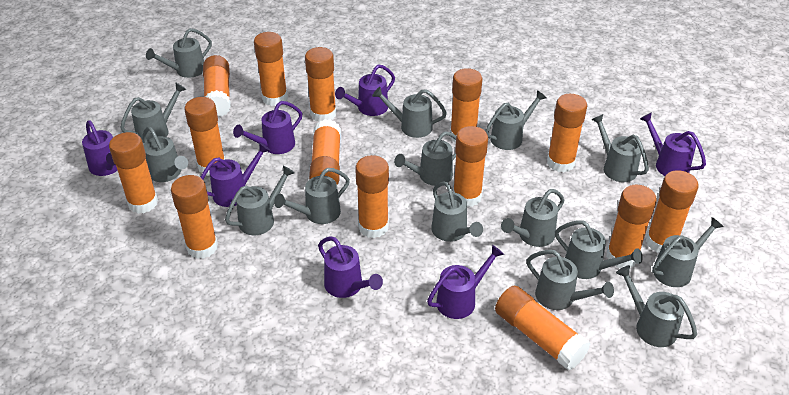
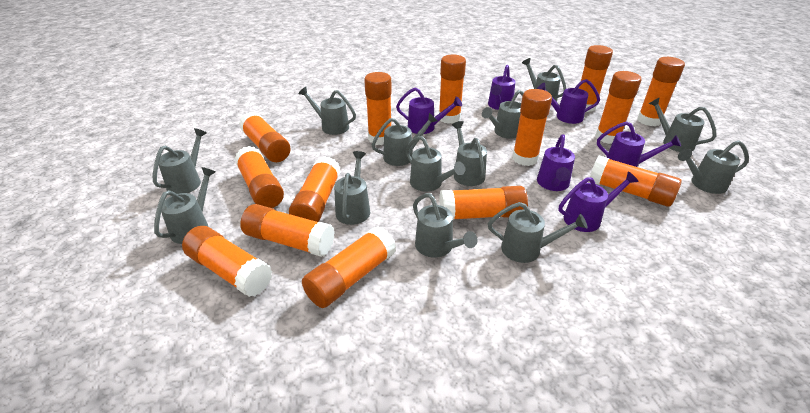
grey watering can: [121,82,186,143] [142,127,188,182] [146,28,212,78] [225,165,295,235] [274,168,350,224] [372,87,447,138] [394,131,456,186] [431,182,483,242] [485,90,547,150] [501,189,564,247] [527,250,614,310] [555,220,643,279] [591,114,649,182] [616,265,697,347] [652,217,724,287] = 15 -> [153,128,207,194] [154,167,216,244] [298,87,356,135] [334,151,370,225] [372,113,437,166] [405,136,465,192] [413,193,478,258] [452,121,487,186] [482,90,524,139] [488,202,588,263] [522,58,566,102] [648,97,716,152] [678,140,749,194] = 13
purple watering can: [82,120,118,176] [200,142,270,207] [233,101,302,154] [318,236,383,298] [335,64,395,116] [427,245,504,319] [640,113,706,176] = 7 -> [396,88,462,134] [488,65,515,110] [537,79,600,124] [537,134,575,191] [559,171,639,232] [597,121,681,167] = 6

